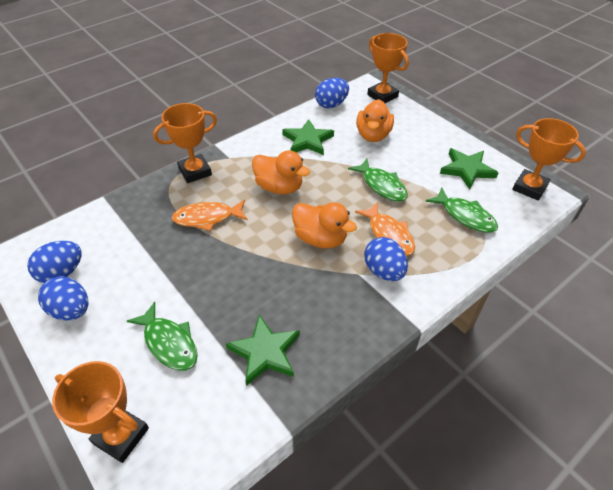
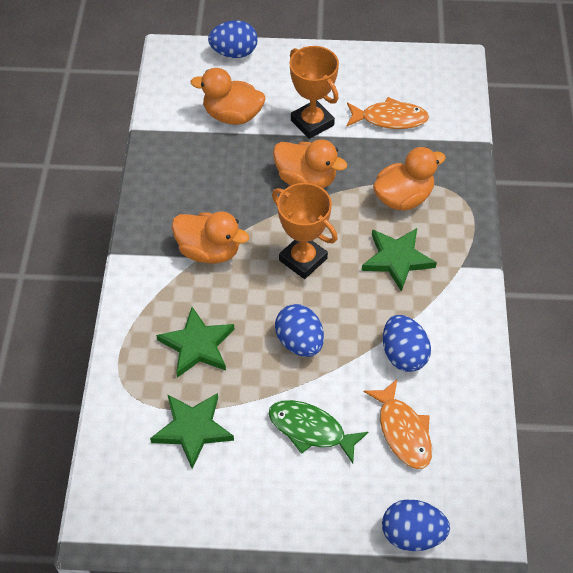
green fish: [127,302,198,371] [348,159,408,202] [426,187,498,233] = 3 -> [269,400,368,464] = 1
orange duck: [252,150,310,194] [292,202,357,248] [356,99,394,142] = 3 -> [172,211,249,264] [191,68,265,125] [273,140,347,188] [373,147,446,211] = 4
orange trophy: [52,361,149,463] [153,103,217,183] [367,33,409,103] [512,118,586,201] = 4 -> [272,183,337,279] [290,46,339,139] = 2

